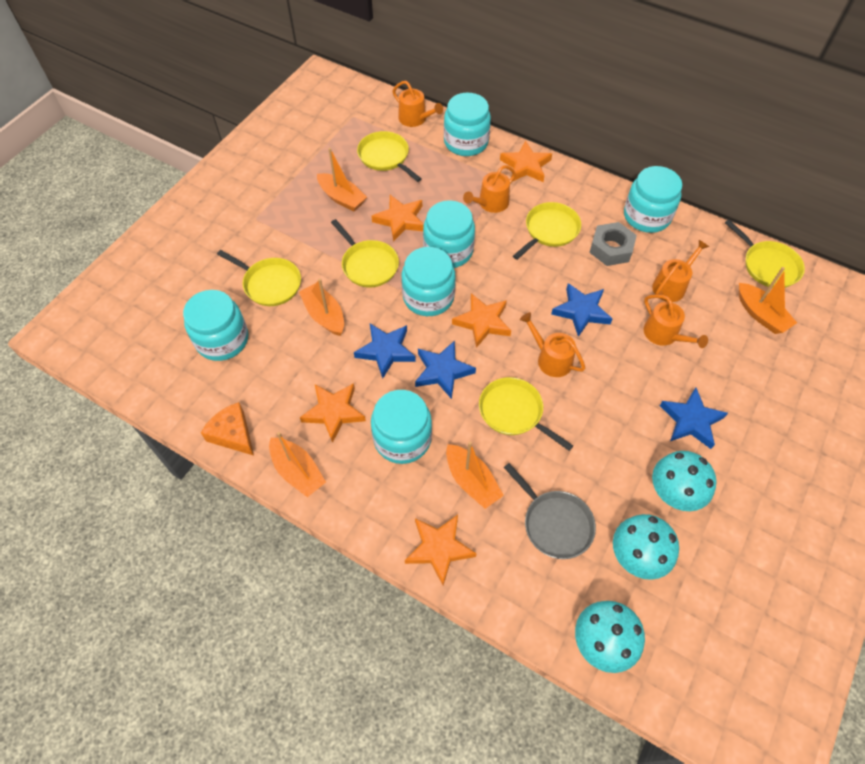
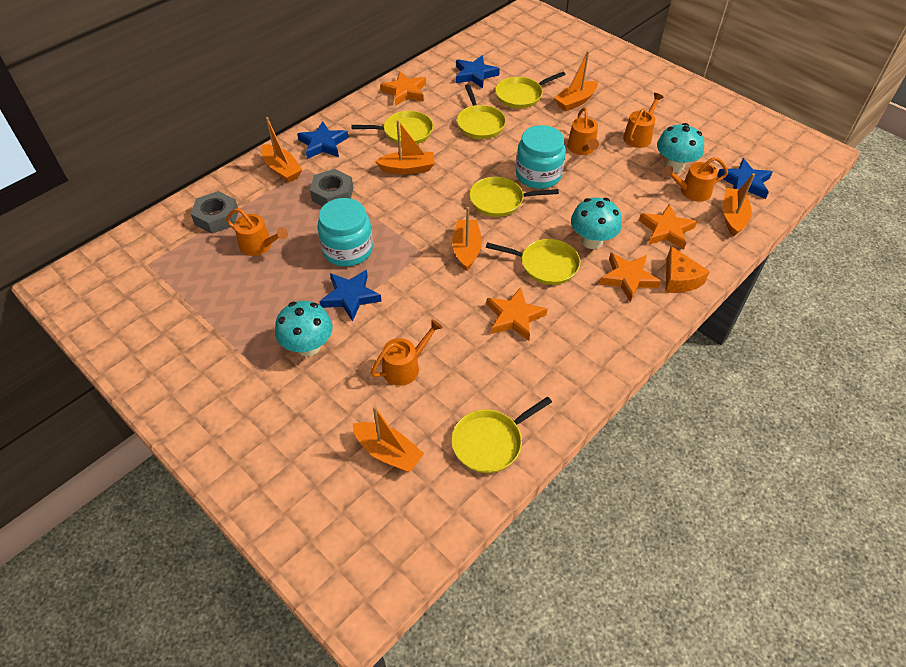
grey nut: [589,222,637,266] = 1 -> [191,191,238,234] [310,169,353,206] = 2
grey pan: [504,463,596,559] = 1 -> none = 0
orange boat: [269,432,326,497] [299,278,344,336] [317,148,367,211] [446,442,504,509] [739,267,797,334] = 5 -> [261,117,302,182] [353,406,424,472] [375,120,435,174] [452,207,482,271] [554,51,598,111] [722,173,755,236] = 6
orange star: [300,383,366,443] [372,195,424,242] [405,515,477,585] [452,293,511,348] [500,140,552,182] = 5 -> [380,72,426,106] [487,287,548,341] [599,253,661,302] [639,204,697,250] = 4
turquoise jar: [183,290,248,361] [371,390,432,464] [402,247,456,316] [423,200,475,268] [444,93,491,156] [624,166,682,233] = 6 -> [317,198,373,267] [516,125,566,189] = 2

